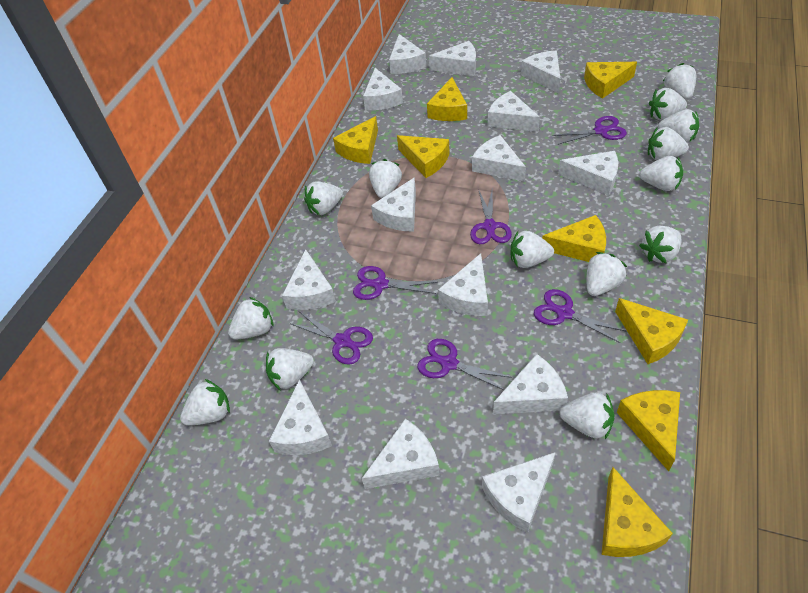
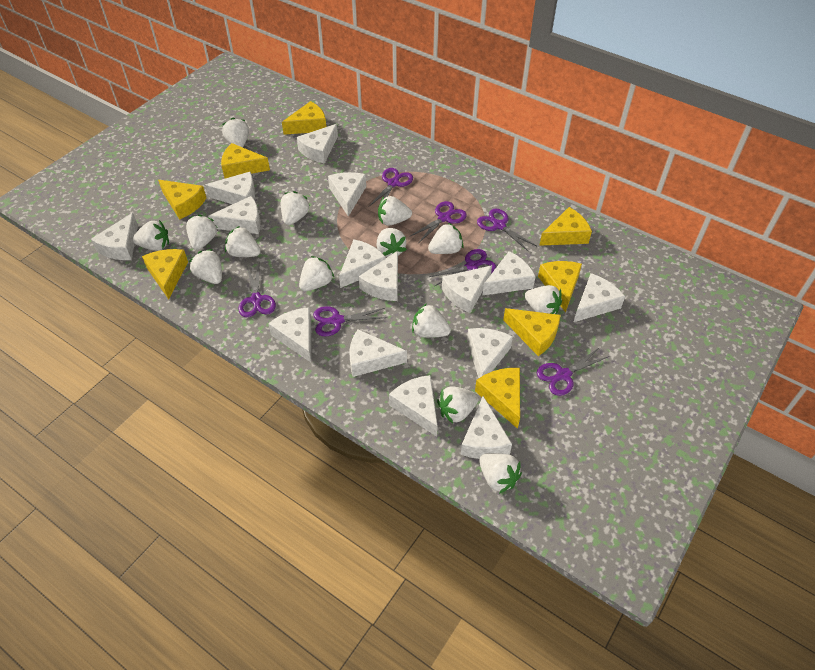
purple scissors: [290,312,373,365] [353,266,437,300] [418,339,512,390] [470,189,512,244] [534,289,625,343] [553,116,627,145] = 6 -> [238,265,276,317] [313,306,387,336] [369,168,413,206] [409,201,467,242] [429,249,496,286] [477,209,536,252] [537,347,609,396] = 7
white cheese: [269,379,332,455] [282,249,336,310] [361,419,440,489] [363,68,403,110] [371,177,416,232] [389,34,426,74] [429,41,476,76] [438,253,488,316] [472,135,526,182] [482,452,556,533] [488,91,540,132] [493,354,568,414] [521,51,561,93] [558,151,618,195] = 14 -> [91,213,138,260] [205,172,255,204] [208,196,261,234] [268,307,311,362] [296,124,338,163] [328,172,366,217] [339,239,386,288] [349,329,407,377] [359,250,398,301] [389,375,438,437] [442,265,492,313] [461,396,512,459] [467,328,513,378] [482,251,536,295] [574,273,625,322] = 15

